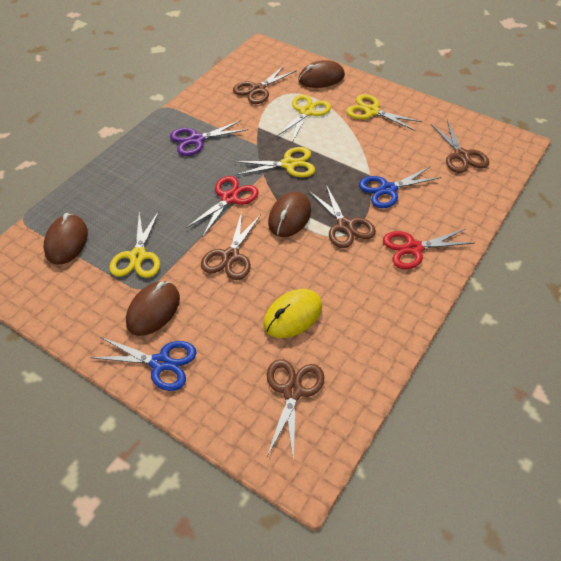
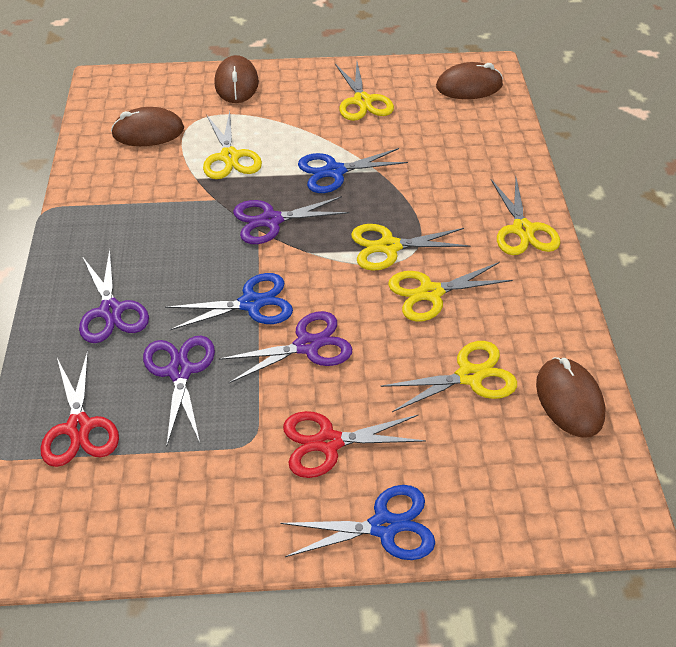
blue scissors: [90,337,197,391] [359,167,441,208] = 2 -> [165,273,293,330] [280,485,435,560] [298,148,408,193] = 3
brown scissors: [201,212,261,280] [233,65,297,104] [267,359,324,462] [309,185,376,248] [431,120,489,173] = 5 -> none = 0
purple scissors: [170,120,248,156] = 1 -> [79,249,149,343] [143,336,215,447] [219,311,352,383] [233,196,349,244] = 4
yellow mouse: [263,289,322,338] = 1 -> none = 0
yellow scissors: [109,211,160,278] [234,147,315,177] [276,94,331,142] [346,94,422,131] = 4 -> [203,111,262,179] [335,62,394,121] [351,224,470,271] [380,341,517,412] [388,262,513,321] [491,178,560,255] = 6

